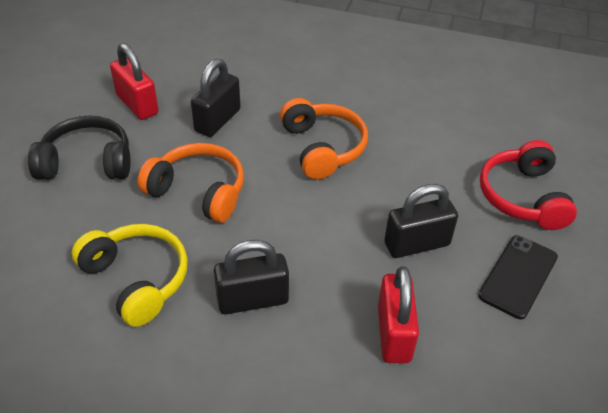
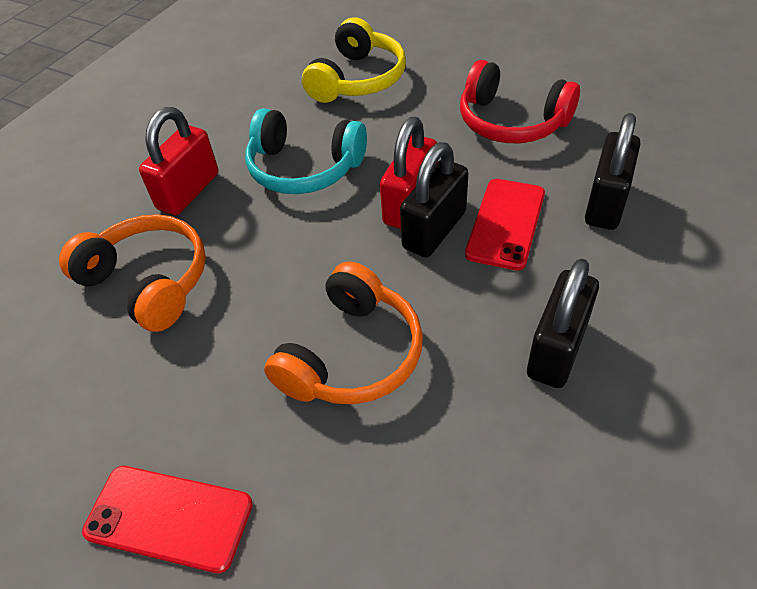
black headphones: [28,116,131,180] = 1 -> none = 0
black phone: [478,235,558,319] = 1 -> none = 0
red phone: none = 0 -> [82,466,253,573] [465,179,545,271] = 2
turquoise headphones: none = 0 -> [245,108,367,194] = 1

